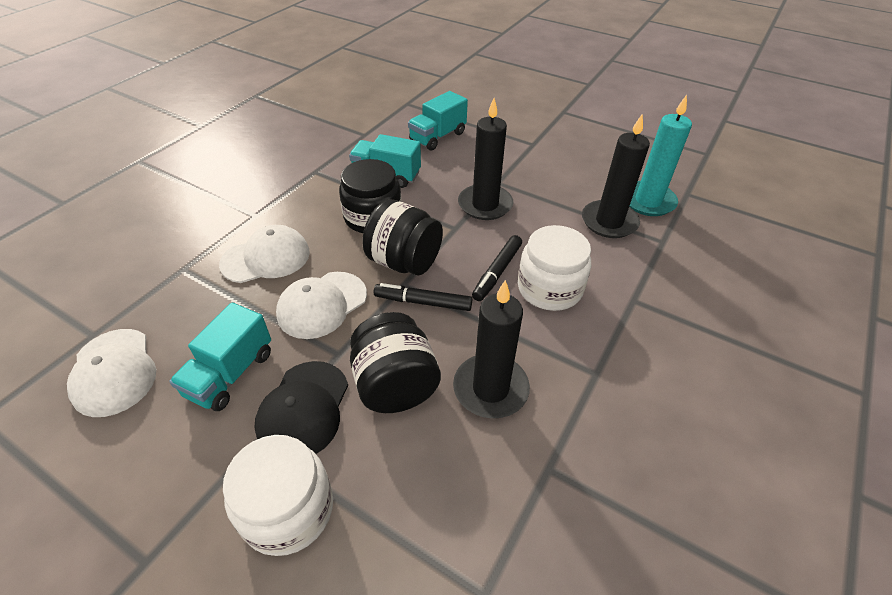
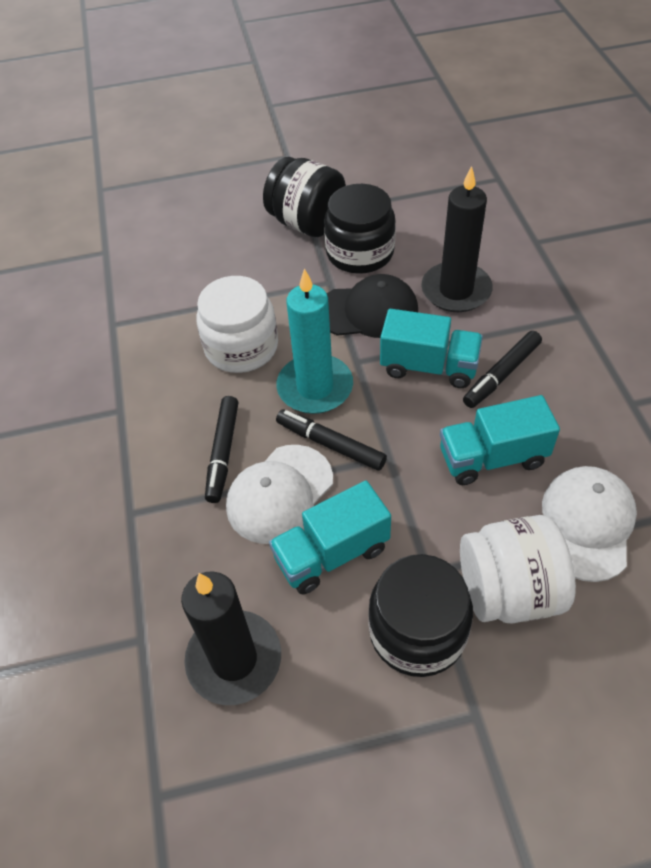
black candle: [453,280,530,419] [458,98,513,220] [582,114,650,238] = 3 -> [181,571,281,705] [421,166,493,312] = 2
black marker: [374,283,472,311] [472,235,522,301] = 2 -> [205,396,238,503] [276,409,387,471] [463,331,542,408] = 3
white cap: [67,329,156,417] [219,225,310,283] [276,272,367,339] = 3 -> [226,445,333,544] [542,466,637,582] = 2

